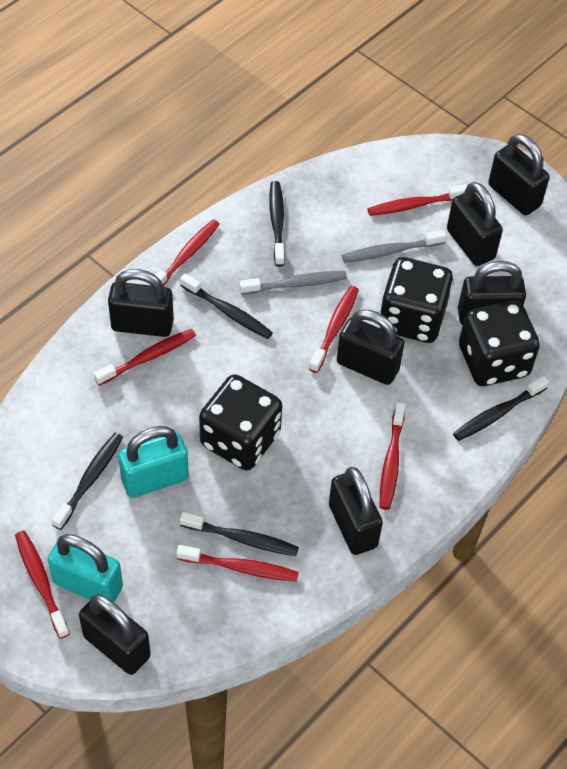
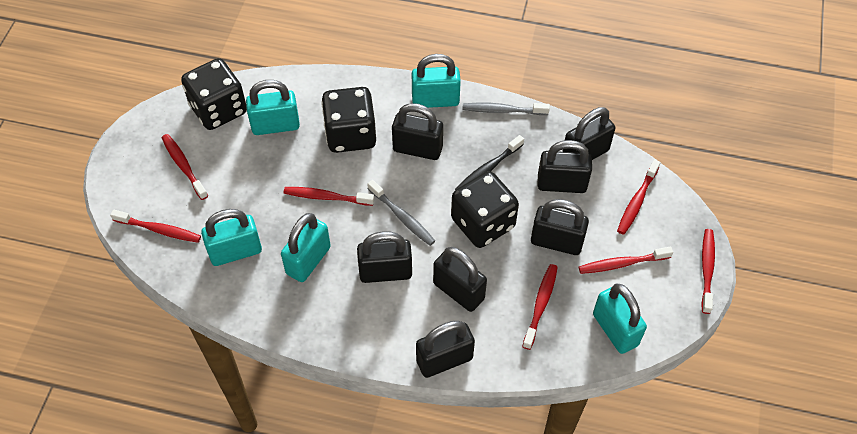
black toothbrush: [52,433,123,530] [180,273,273,339] [180,512,299,556] [269,181,285,267] [453,376,549,441] = 5 -> [455,135,524,190] = 1
turquoise padlock: [48,534,123,602] [118,426,189,498] = 2 -> [201,209,262,266] [246,80,300,135] [281,213,331,282] [412,54,461,108] [593,284,647,354] = 5

